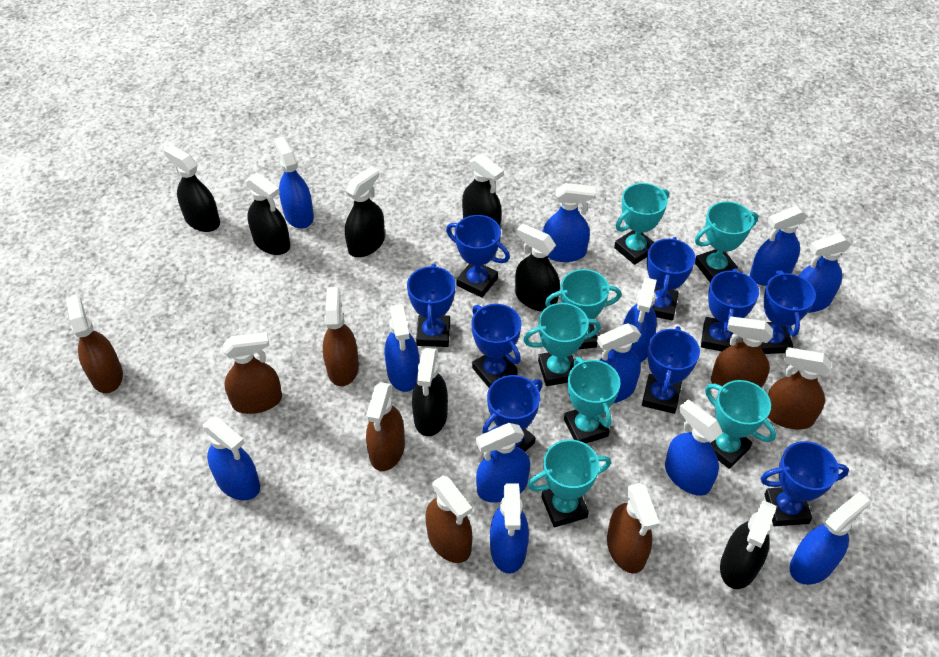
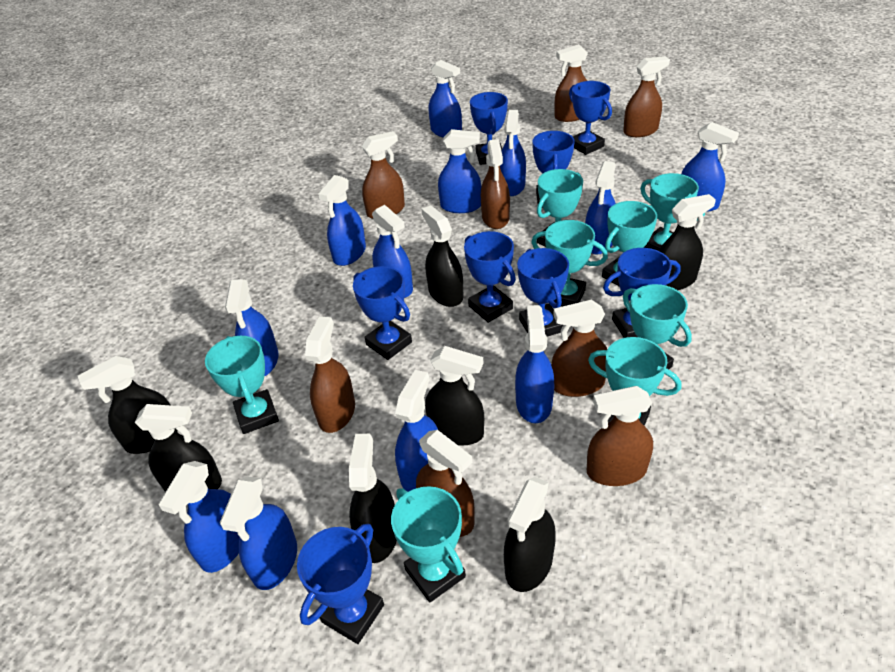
blue trophy: [407,264,456,347] [446,215,510,298] [471,304,522,388] [482,375,543,451] [642,326,700,414] [647,237,695,320] [701,269,759,351] [761,271,816,354] [761,441,849,526] = 9 -> [297,523,384,644] [353,266,412,360] [464,231,516,323] [470,92,508,165] [517,248,569,337] [532,131,575,203] [569,81,612,155] [603,248,681,338] = 8
turquoise trophy: [523,303,601,386] [528,439,611,527] [545,269,621,350] [564,357,621,444] [614,183,669,265] [695,201,758,282] [705,380,776,469] = 7 -> [205,336,279,434] [391,486,466,602] [531,220,608,306] [537,169,583,247] [588,337,681,428] [602,201,657,287] [623,284,692,369] [640,173,705,251] = 8

